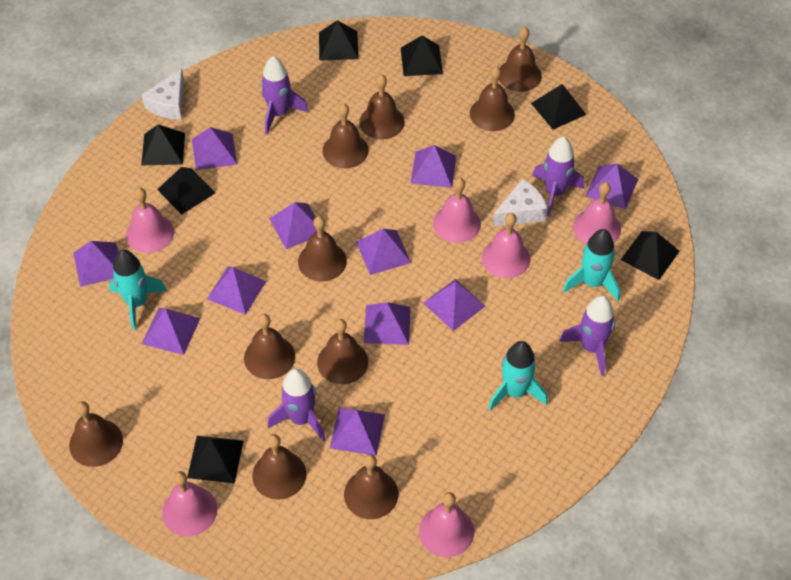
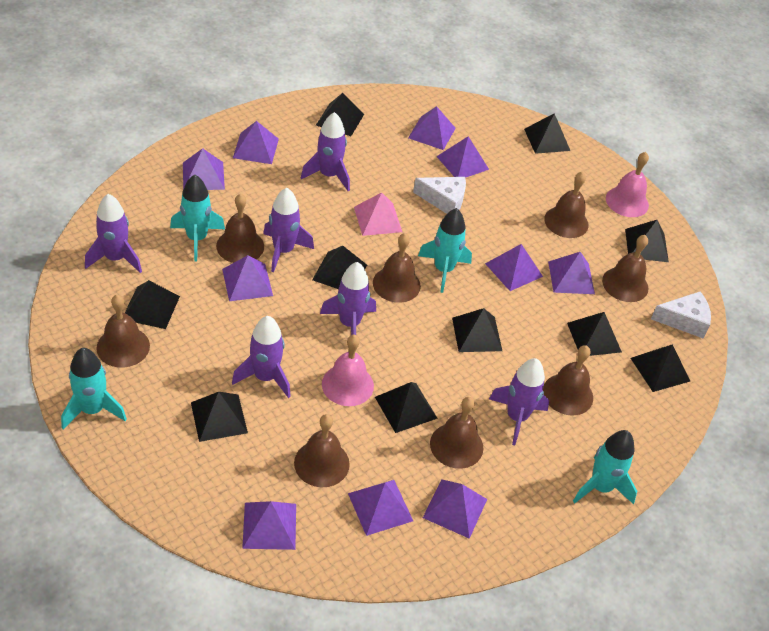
black pyramid: [141,124,185,166] [157,167,215,215] [187,436,243,483] [319,20,359,61] [401,35,443,76] [531,84,587,129] [621,231,680,280] = 7 -> [125,280,180,329] [191,392,248,442] [312,246,367,289] [316,93,364,136] [375,382,438,433] [452,308,502,352] [524,113,570,154] [567,312,622,356] [625,220,669,262] [631,345,690,392] = 10
brown bell: [69,401,123,467] [244,314,295,379] [252,434,306,500] [298,216,347,282] [317,319,368,384] [322,103,369,168] [344,454,398,519] [359,74,405,139] [470,66,515,131] [499,27,542,92] = 10 -> [96,295,150,368] [216,194,264,263] [294,414,350,487] [373,233,421,303] [430,397,483,469] [543,345,593,416] [544,171,589,238] [602,235,649,302] = 8
pink bell: [126,188,174,253] [162,471,217,536] [419,492,474,557] [433,178,481,243] [482,213,530,278] [573,182,621,244] = 6 -> [322,335,374,406] [606,152,649,217] = 2
pink pyramid: none = 0 -> [354,192,402,236] = 1
purple pyramid: [73,241,118,287] [142,308,200,355] [192,127,237,170] [207,266,266,315] [269,202,324,249] [330,407,385,456] [356,229,411,275] [364,302,411,345] [410,145,456,188] [423,279,485,331] [586,163,638,210] = 11 -> [183,148,225,190] [222,255,273,301] [233,121,279,164] [242,501,296,550] [348,480,413,536] [408,106,456,150] [423,479,487,539] [436,136,489,178] [485,244,543,291] [548,252,595,294] = 10
purple rocket: [261,56,308,134] [267,369,326,442] [532,137,585,216] [559,296,615,376] = 4 -> [85,194,142,273] [232,316,291,398] [263,187,314,272] [301,112,350,191] [320,262,376,335] [489,358,549,445] = 6
turquoise rocket: [109,250,167,331] [488,341,548,411] [563,229,620,301] = 3 -> [61,348,127,430] [170,175,225,261] [418,208,472,293] [573,430,637,504] = 4

